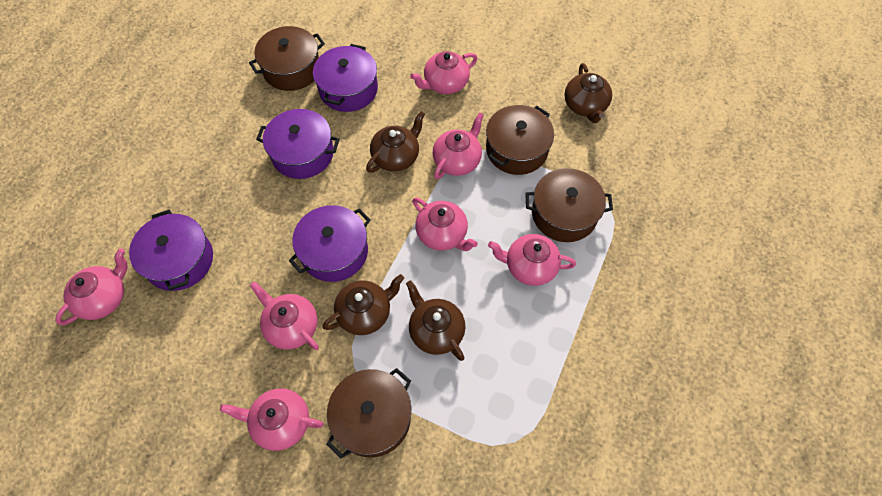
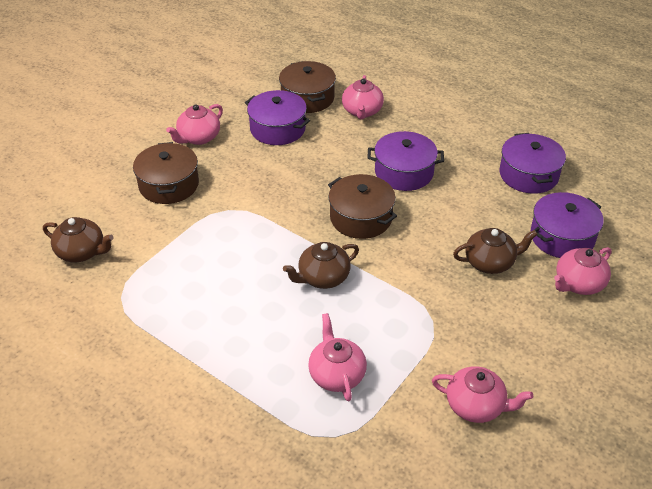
brown pot: [249,26,325,91] [326,368,412,458] [486,105,554,175] [525,168,613,242] = 4 -> [133,142,199,204] [279,61,336,113] [328,174,397,239] = 3
brown teapot: [322,274,404,335] [366,111,425,173] [406,281,466,361] [565,63,612,123] = 4 -> [43,217,114,262] [283,242,359,289] [453,228,538,274] = 3
pink teapot: [55,249,128,325] [220,388,324,451] [250,281,319,350] [410,51,477,94] [412,197,478,251] [433,112,484,179] [488,234,576,286] = 7 -> [166,104,223,145] [308,313,367,402] [342,75,384,120] [432,366,533,423] [554,247,612,295] = 5

